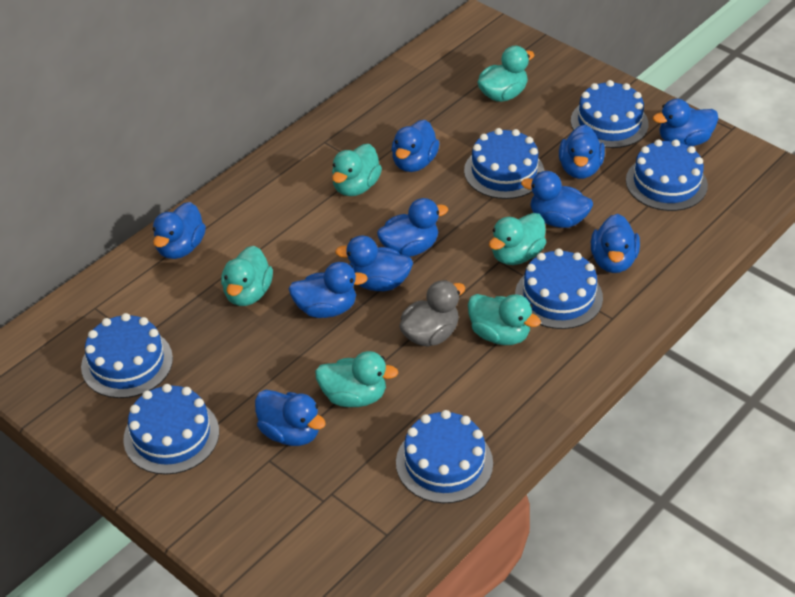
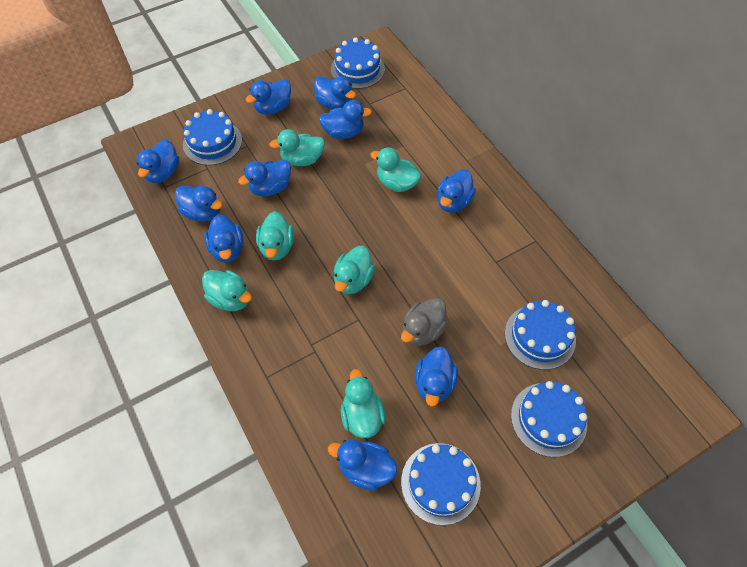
blue cake: [81,313,173,398] [123,384,219,475] [396,410,493,503] [464,128,544,199] [515,248,603,329] [571,80,649,148] [626,139,708,211] = 7 -> [183,109,242,165] [331,37,385,89] [401,443,481,525] [505,300,576,370] [511,381,588,457] = 5

